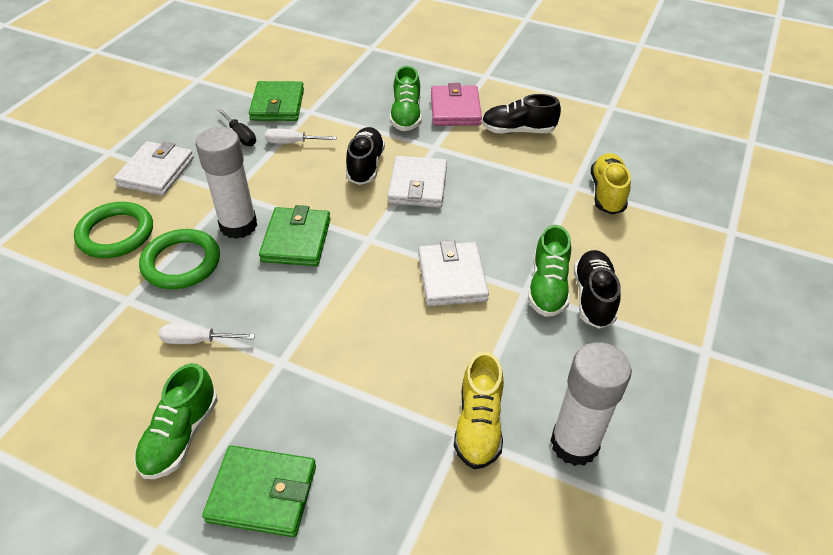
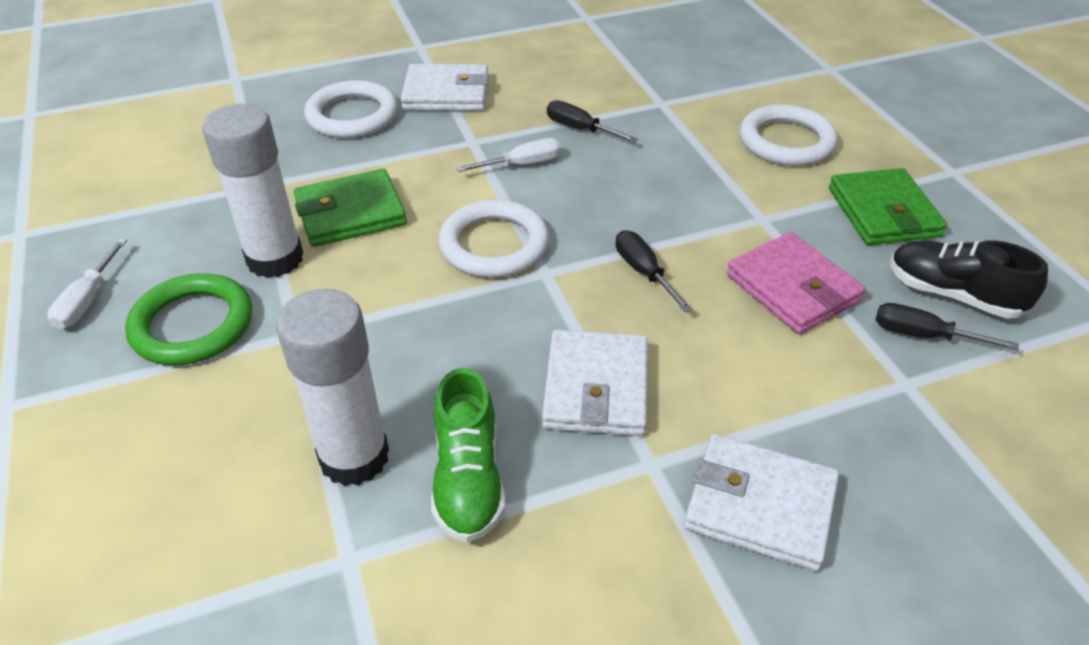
black screwdriver: [217,108,256,146] = 1 -> [547,100,638,142] [616,230,693,313] [876,303,1019,350] = 3
black shoe: [346,127,385,185] [481,94,561,134] [574,250,621,329] = 3 -> [891,240,1048,319] = 1
green ring: [74,202,153,258] [139,229,220,289] = 2 -> [125,273,252,365] = 1
green shoe: [134,363,218,479] [390,66,422,131] [528,225,571,317] = 3 -> [431,368,505,543] = 1
green wallet: [202,445,316,537] [249,81,304,121] [259,205,331,266] = 3 -> [294,169,407,247] [829,168,947,245] = 2
white ring: none = 0 -> [304,80,398,138] [439,200,549,278] [740,104,838,166] = 3
yellow shoe: [454,351,504,469] [591,153,631,215] = 2 -> none = 0

